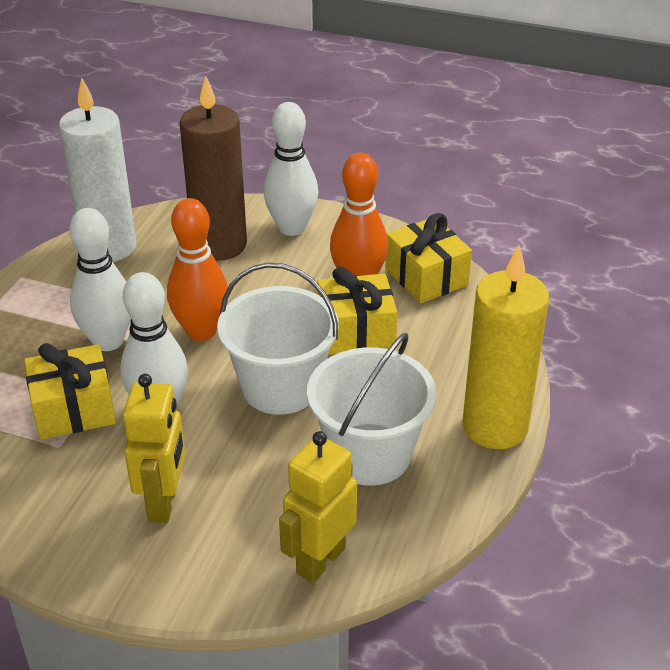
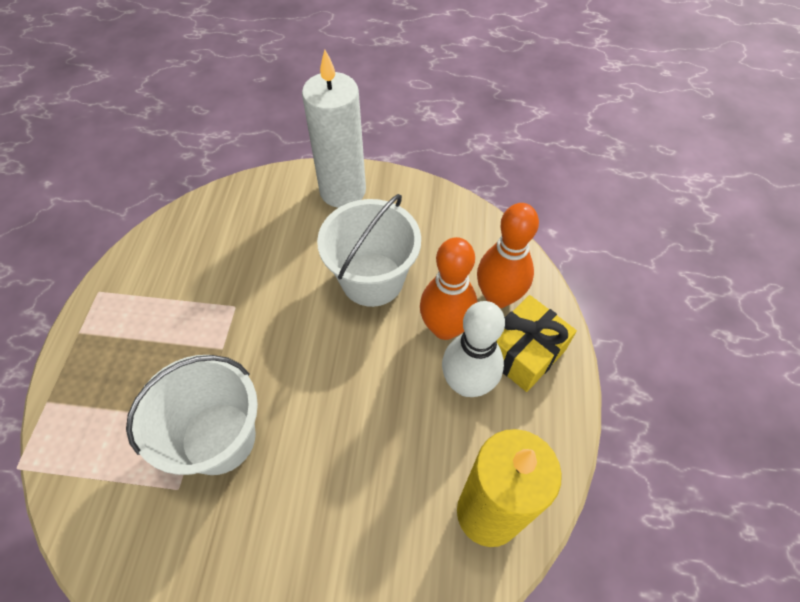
brown candle: [180,76,247,261] = 1 -> none = 0
white bowling pin: [69,208,131,351] [120,272,188,405] [263,102,319,236] = 3 -> [442,301,505,397] = 1
yellow gift: [24,343,116,440] [318,267,397,355] [385,213,472,303] = 3 -> [497,295,577,392] = 1
yellow robot: [123,374,185,523] [279,431,357,583] = 2 -> none = 0

